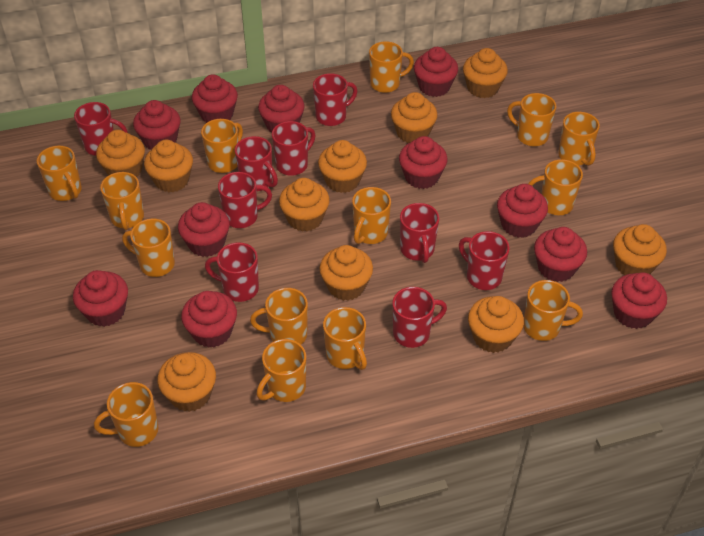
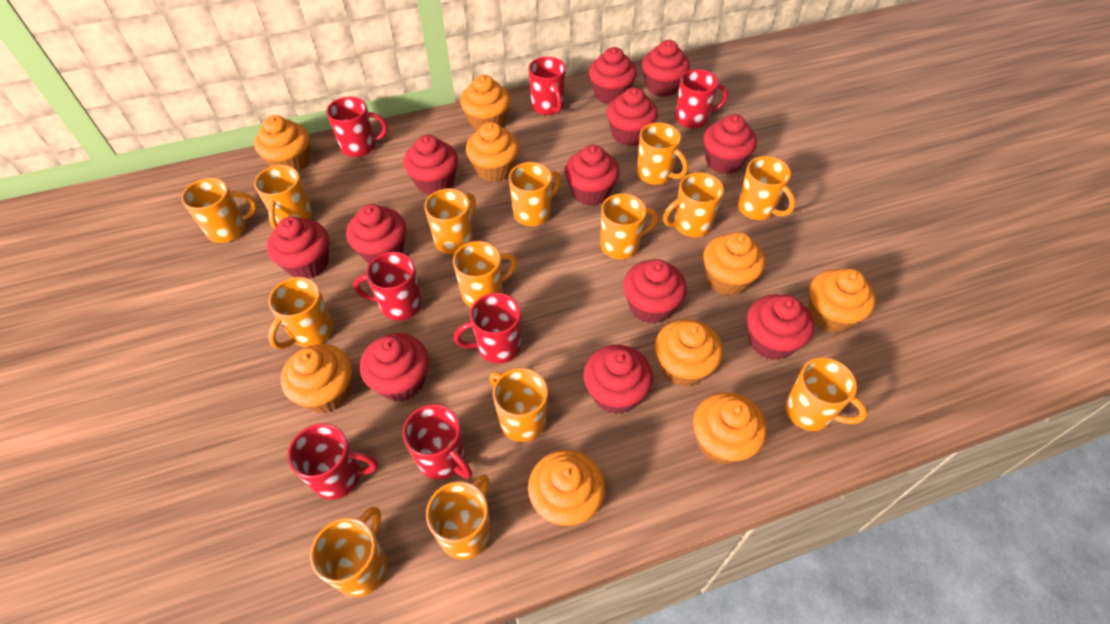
orange cupcake: [96,130,145,177] [144,140,193,192] [157,352,216,412] [279,178,330,232] [318,140,367,193] [320,245,373,301] [391,92,438,143] [463,48,508,98] [468,296,524,353] [613,224,667,275] = 10 -> [254,115,310,172] [281,344,352,413] [460,75,510,131] [466,122,519,182] [528,450,605,527] [655,319,723,387] [693,393,767,465] [703,232,765,296] [809,269,876,333] = 9
red cupcake: [73,270,128,327] [133,100,180,150] [178,202,230,257] [181,291,237,348] [192,74,238,123] [258,85,305,132] [399,136,448,189] [414,47,458,97] [497,184,548,238] [534,227,587,282] [611,272,667,329] = 11 -> [267,216,329,278] [346,204,406,263] [360,333,429,402] [403,135,458,195] [564,145,619,206] [584,345,653,414] [589,47,637,104] [607,87,658,146] [623,259,687,324] [642,40,690,97] [703,114,757,174] [747,294,814,360] = 12
red mug: [74,102,128,156] [205,242,259,302] [218,172,272,228] [235,136,278,191] [272,121,316,176] [313,74,357,126] [392,287,447,348] [400,203,439,263] [459,231,510,290] = 9 -> [287,423,378,500] [326,97,388,157] [353,252,422,321] [403,404,472,480] [454,293,521,364] [528,57,566,115] [675,69,728,128] = 7

